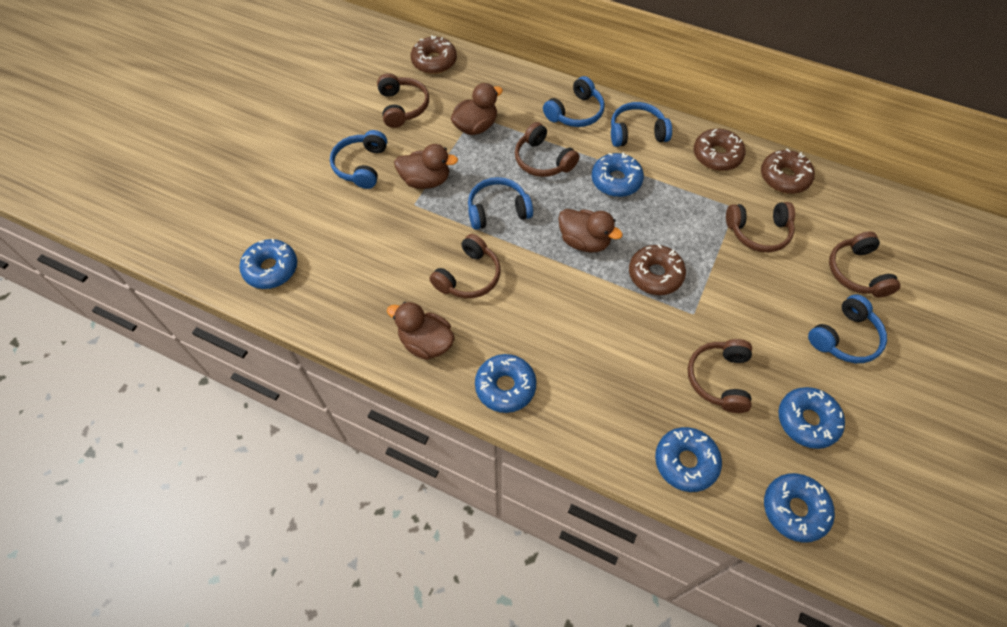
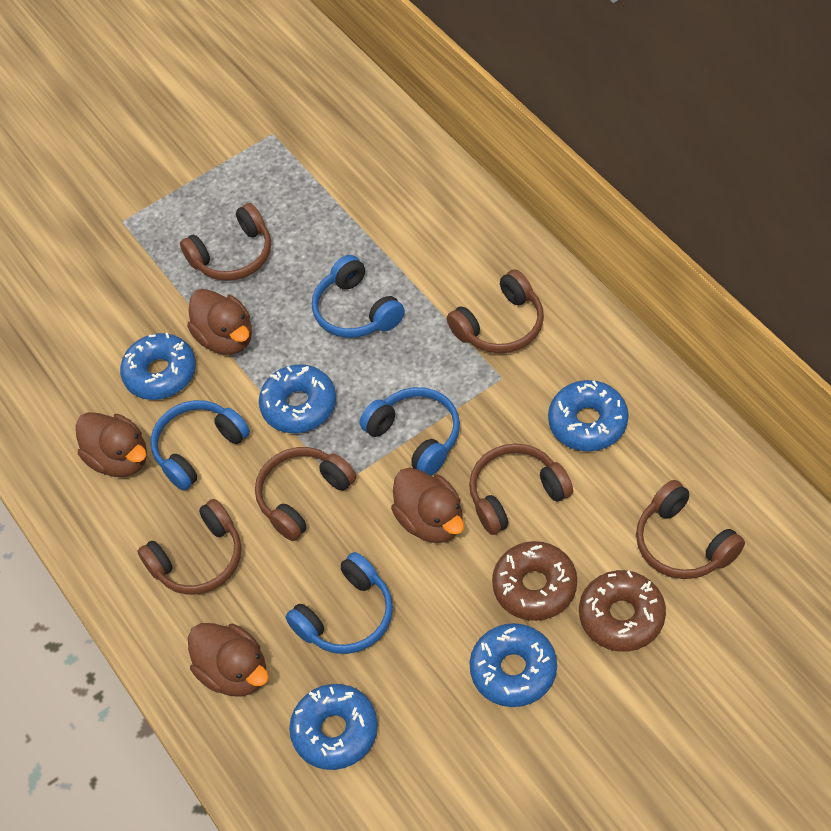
blue donut: [239,239,297,289] [475,354,537,413] [592,152,644,197] [655,427,722,492] [764,473,835,543] [778,387,845,449] = 6 -> [120,333,196,400] [259,364,336,433] [289,684,378,770] [469,623,557,707] [548,380,628,451] = 5
blue headphones: [330,130,387,189] [468,177,533,230] [543,76,605,127] [611,102,672,147] [808,294,887,363] = 5 -> [151,400,250,491] [286,552,393,654] [312,255,405,338] [360,387,460,476] = 4
brown donut: [411,35,457,74] [629,244,686,295] [694,129,745,171] [761,149,815,194] = 4 -> [492,541,577,621] [579,570,666,652] = 2

